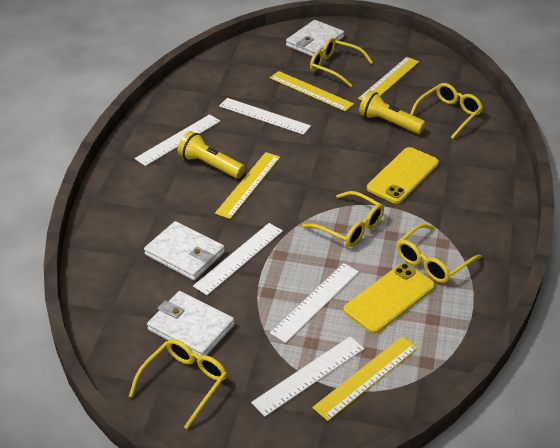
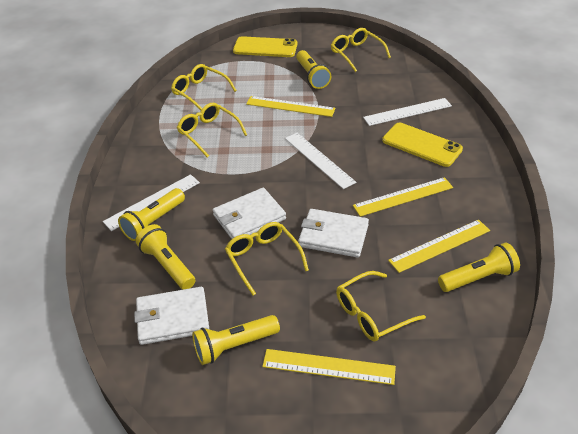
white ruler: [134,114,220,166] [193,223,283,295] [219,98,311,135] [251,336,364,417] [270,263,359,343] = 5 -> [103,174,200,231] [285,133,356,189] [363,98,452,126] = 3
yellow flashlight: [178,131,245,178] [359,91,426,134] = 2 -> [118,188,185,241] [136,224,195,290] [192,315,280,365] [296,50,331,89] [438,243,520,292] = 5

